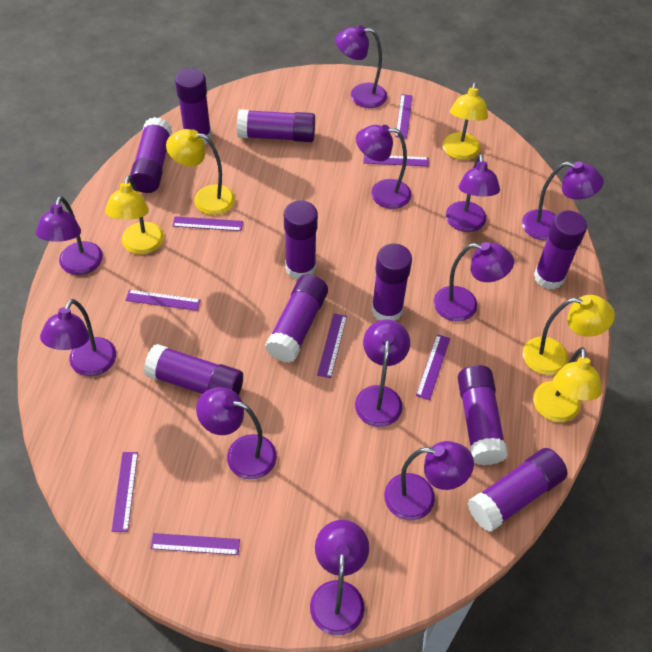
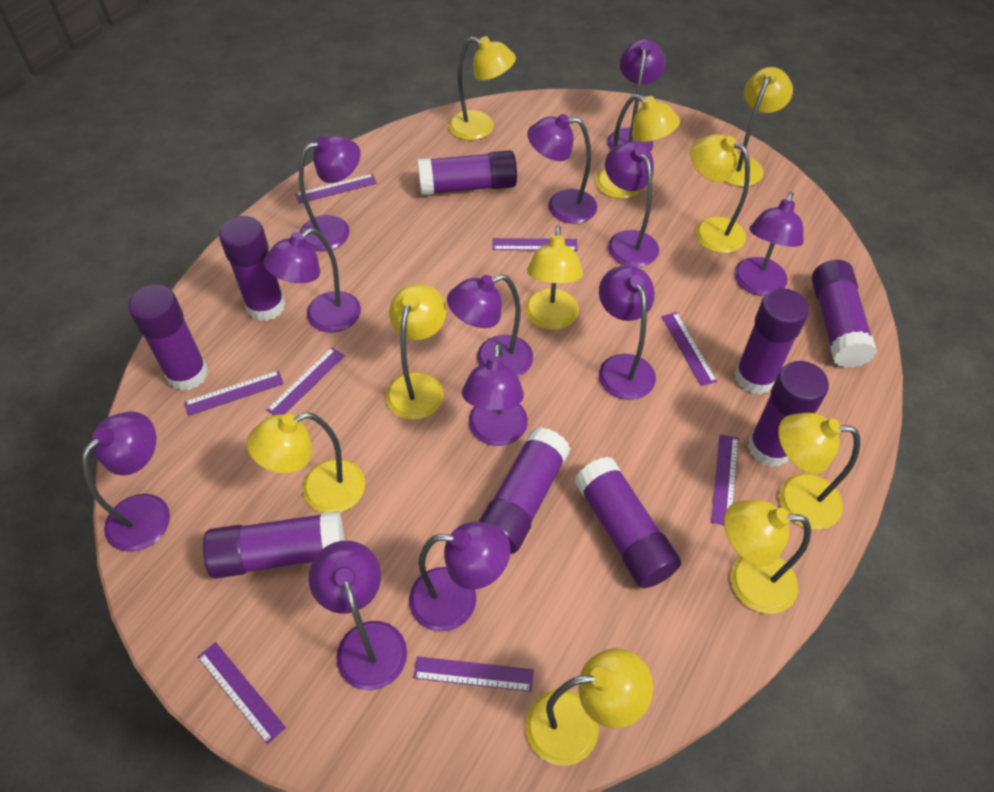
purple glue stick: [130,117,172,193] [144,344,243,395] [175,68,211,145] [237,109,315,142] [265,274,328,363] [284,200,318,279] [371,244,412,321] [458,365,508,465] [468,448,568,532] [534,210,587,289] = 10 -> [128,285,208,391] [203,511,344,579] [219,216,286,321] [418,150,517,195] [478,427,571,554] [574,457,681,588] [735,288,809,395] [748,361,829,467] [812,260,877,368] = 9
purple lamp: [36,196,103,275] [40,299,116,376] [196,388,277,480] [310,520,369,635] [335,25,387,108] [355,320,410,427] [356,125,411,209] [384,441,474,520] [434,242,514,322] [446,154,500,232] [522,161,604,241] = 11 -> [82,411,170,552] [264,228,361,333] [299,135,361,251] [309,541,407,690] [409,522,510,632] [447,274,533,377] [462,343,528,446] [527,114,597,224] [599,266,656,400] [605,142,659,267] [607,39,666,151] [734,192,804,296] = 12
yellow lamp: [105,176,164,254] [166,129,235,215] [443,82,488,160] [523,295,615,375] [533,347,602,422] = 5 -> [247,412,365,513] [386,284,446,420] [449,36,516,140] [525,226,583,330] [525,648,653,766] [596,94,680,199] [690,134,750,253] [724,500,811,614] [725,67,793,187] [778,413,860,530] = 10

